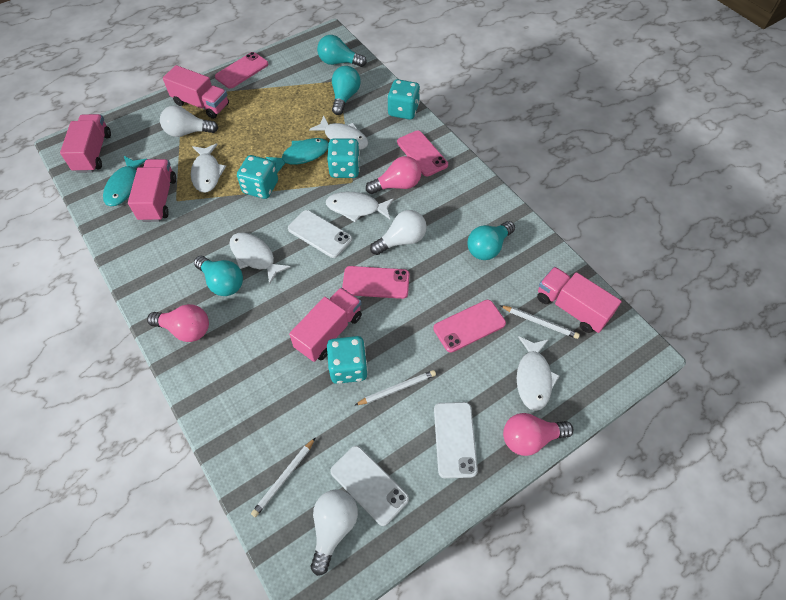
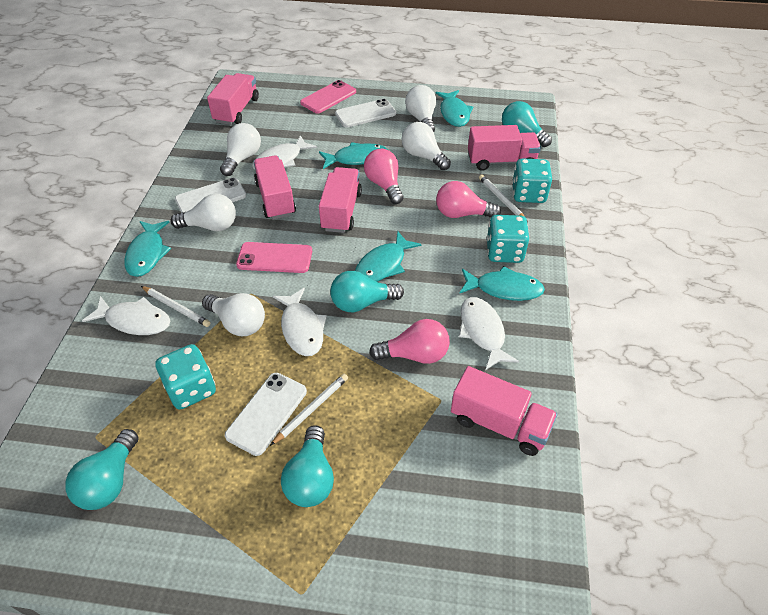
pink phone: [215,52,269,89] [342,266,410,299] [397,130,448,176] [433,300,506,353] = 4 -> [236,242,312,273] [300,80,356,114] = 2
turquoise dice: [237,155,278,199] [327,139,360,178] [327,336,368,384] [387,79,420,120] = 4 -> [155,344,216,409] [486,215,529,263] [512,158,552,203] = 3
turquoise fish: [103,156,147,206] [266,138,329,173] = 2 -> [124,221,171,277] [319,142,387,169] [355,232,422,282] [435,90,473,127] [459,266,545,301] = 5
white fish: [191,143,226,193] [229,233,291,284] [309,116,368,150] [326,192,394,222] [517,337,560,411] = 5 -> [82,296,170,335] [252,135,317,169] [273,288,327,356] [459,297,519,370] = 4
white light bulb: [160,105,218,137] [311,489,358,576] [370,210,427,255] = 3 -> [171,194,236,231] [202,293,265,336] [220,123,261,176] [402,122,451,170] [405,85,436,132] = 5

